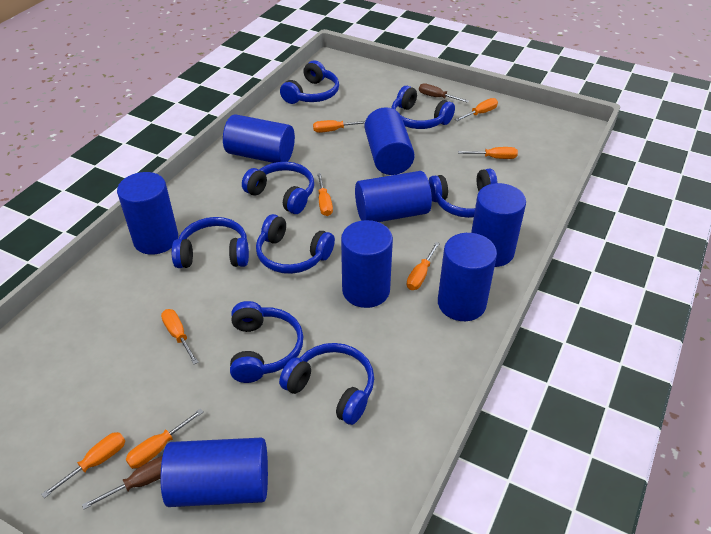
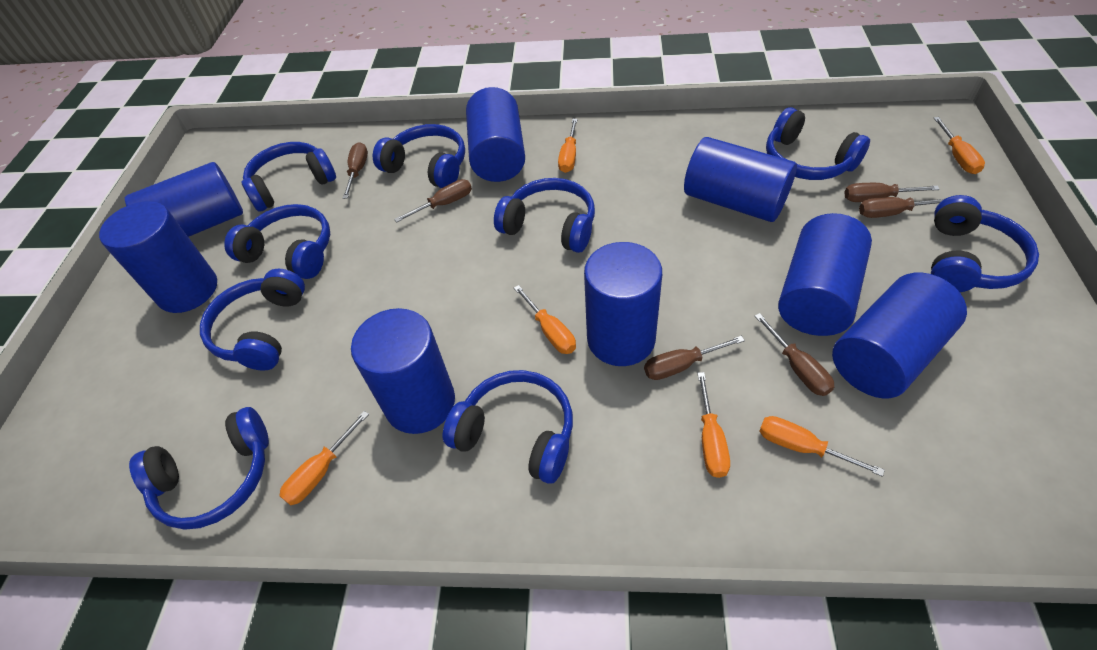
blue headphones: [172,217,249,268] [230,301,304,383] [242,162,314,214] [256,214,335,274] [279,343,374,425] [280,60,339,104] [391,86,455,129] [429,169,498,218] = 8 -> [129,407,269,530] [200,269,305,371] [224,204,330,279] [241,142,336,211] [373,124,465,188] [443,370,573,484] [494,178,595,253] [766,107,870,180] [931,195,1039,292] = 9
brown screwdriver: [82,456,162,509] [419,83,469,103] = 2 -> [343,142,368,199] [394,179,472,223] [644,336,745,380] [755,313,834,396] [844,183,940,202] [859,197,946,218] = 6
orange screwdriver: [41,432,125,498] [126,408,204,469] [161,309,199,364] [313,120,365,133] [317,173,333,216] [407,242,440,290] [455,98,498,121] [458,147,518,159] = 8 -> [279,411,369,505] [514,285,576,354] [558,119,577,173] [697,372,730,478] [759,416,885,477] [934,117,985,174] = 6

